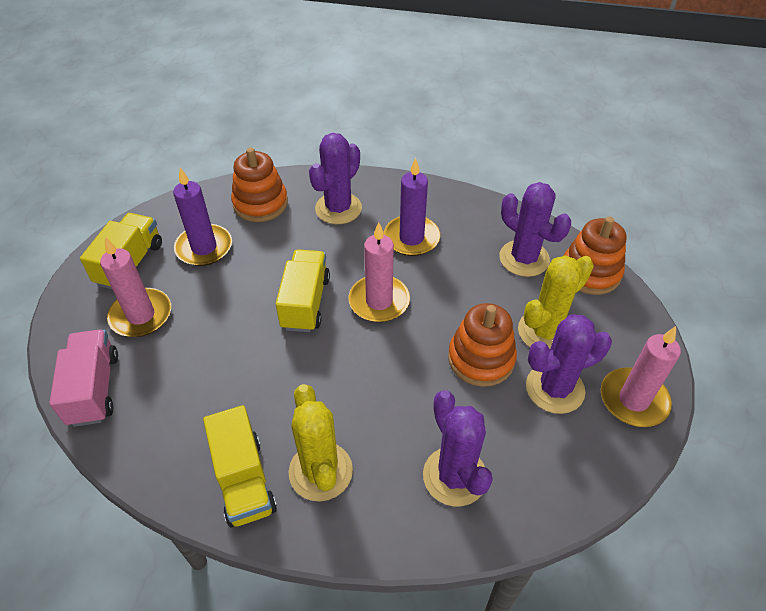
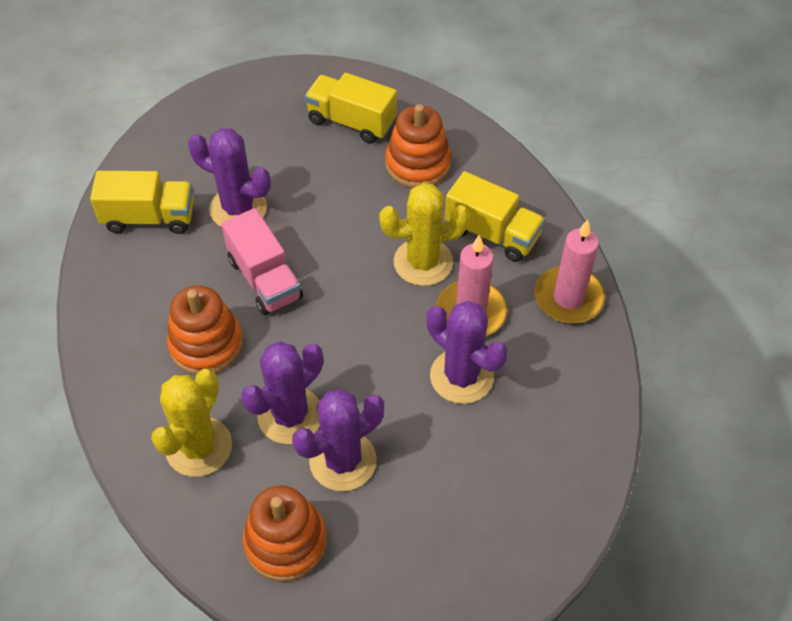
pink candle: [100,237,171,337] [348,222,410,322] [601,326,681,427] = 3 -> [436,235,507,336] [534,219,605,324] = 2
purple candle: [173,168,232,266] [384,158,440,256] = 2 -> none = 0

